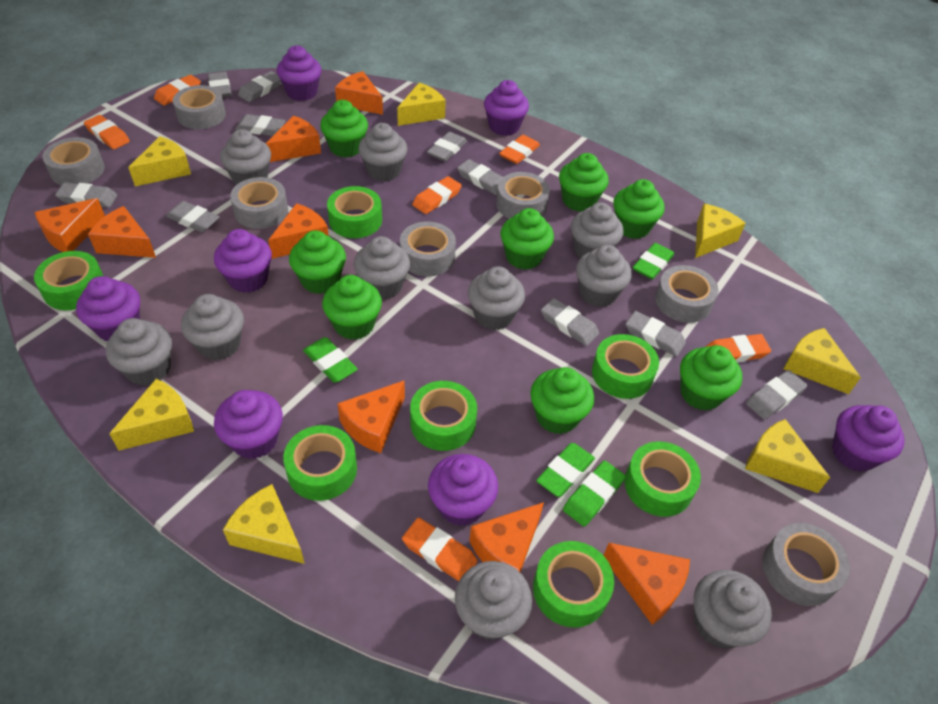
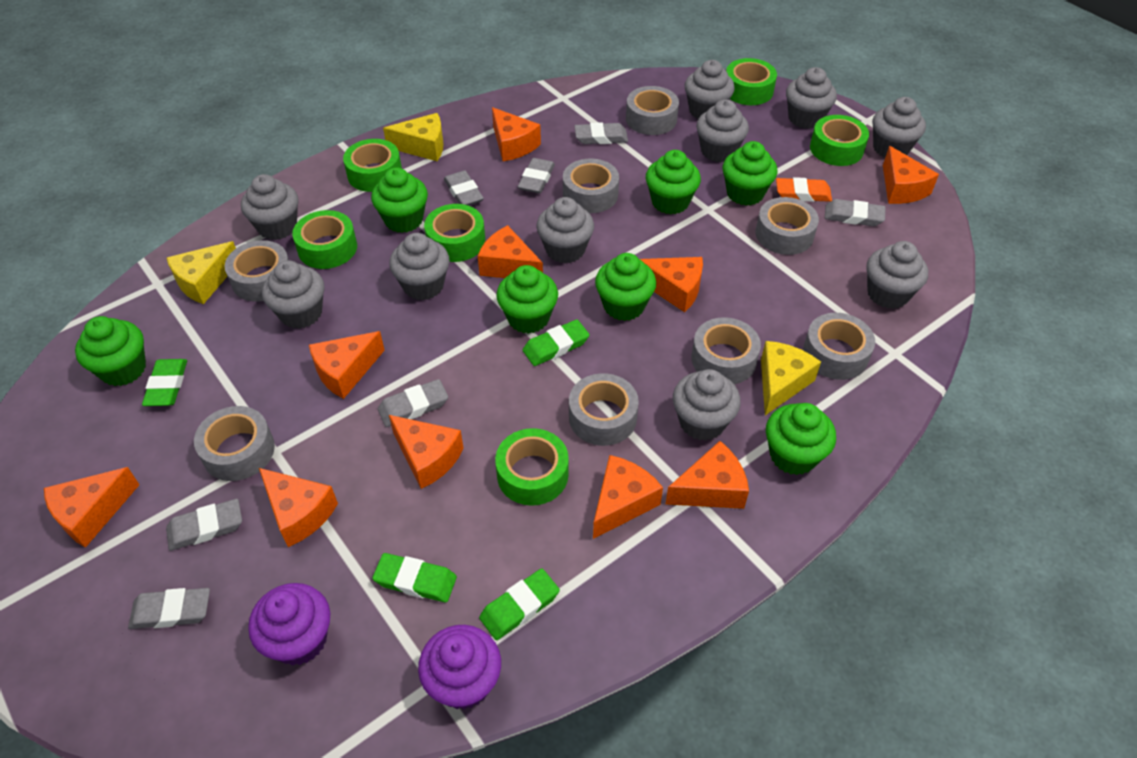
green cupcake: [289,230,346,294] [320,100,368,158] [322,275,382,340] [501,208,554,270] [530,367,594,434] [559,153,609,212] [613,179,665,239] [680,345,742,411] = 8 -> [75,316,146,386] [371,167,428,233] [496,265,558,334] [595,253,656,321] [646,150,701,215] [723,141,777,206] [766,403,836,475] = 7
green tape: [34,251,103,310] [283,425,357,501] [327,186,382,238] [410,381,477,451] [533,541,614,628] [592,334,659,399] [624,441,701,517] = 7 -> [292,210,357,269] [343,139,402,192] [424,204,485,262] [495,428,569,506] [726,58,777,105] [810,115,869,166] = 6
grey eraser: [55,182,117,208] [166,201,220,232] [208,72,232,97] [235,114,285,136] [238,71,281,102] [427,132,467,162] [457,159,503,195] [541,298,599,346] [626,311,686,357] [746,370,807,420] = 10 -> [128,588,210,629] [166,499,242,551] [378,379,448,427] [444,170,484,206] [518,158,555,194] [574,122,628,144] [825,199,885,226] = 7
grey tape: [42,137,105,185] [173,85,226,129] [230,177,288,229] [400,222,456,276] [496,172,550,219] [655,265,718,323] [762,523,850,606] = 7 -> [194,406,275,481] [224,240,289,302] [563,158,619,213] [569,373,639,446] [626,86,679,135] [691,317,761,384] [756,197,819,255] [803,313,875,380] = 8
orange cheese: [34,198,105,252] [88,206,156,258] [266,116,321,162] [268,203,329,259] [335,71,383,115] [337,381,405,453] [469,502,544,572] [604,543,690,625] = 8 -> [44,467,140,548] [259,468,338,547] [309,331,385,399] [389,415,464,489] [478,225,543,278] [492,107,541,161] [593,455,663,539] [640,257,703,312] [666,441,749,509] [883,146,939,204] = 10
orange eraser: [84,115,130,149] [154,75,201,106] [402,518,478,581] [412,176,462,214] [499,135,540,164] [705,334,771,363] = 6 -> [776,177,832,202] = 1
purple cupcake: [76,276,140,341] [214,229,272,293] [214,390,283,459] [277,45,321,101] [428,454,498,526] [484,80,529,136] [832,405,905,472] = 7 -> [248,583,330,665] [418,625,501,710] = 2
yellow cheese: [109,379,194,451] [128,136,191,186] [223,484,305,564] [397,83,446,126] [695,204,746,258] [745,419,830,493] [784,328,861,394] = 7 -> [167,241,236,304] [383,113,444,161] [761,341,821,415] = 3

